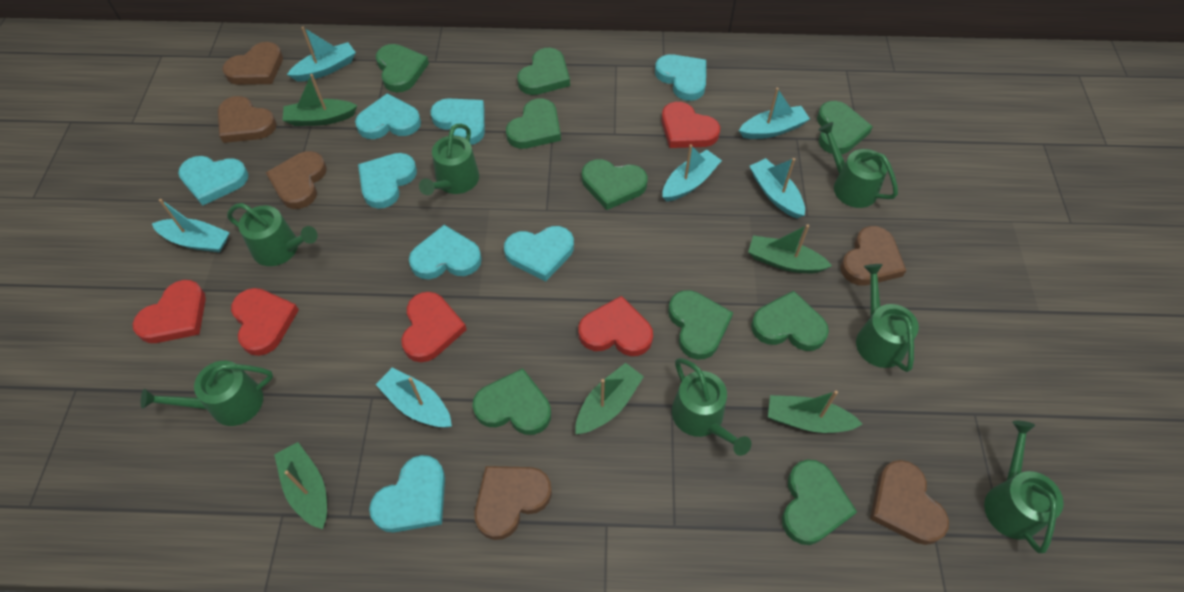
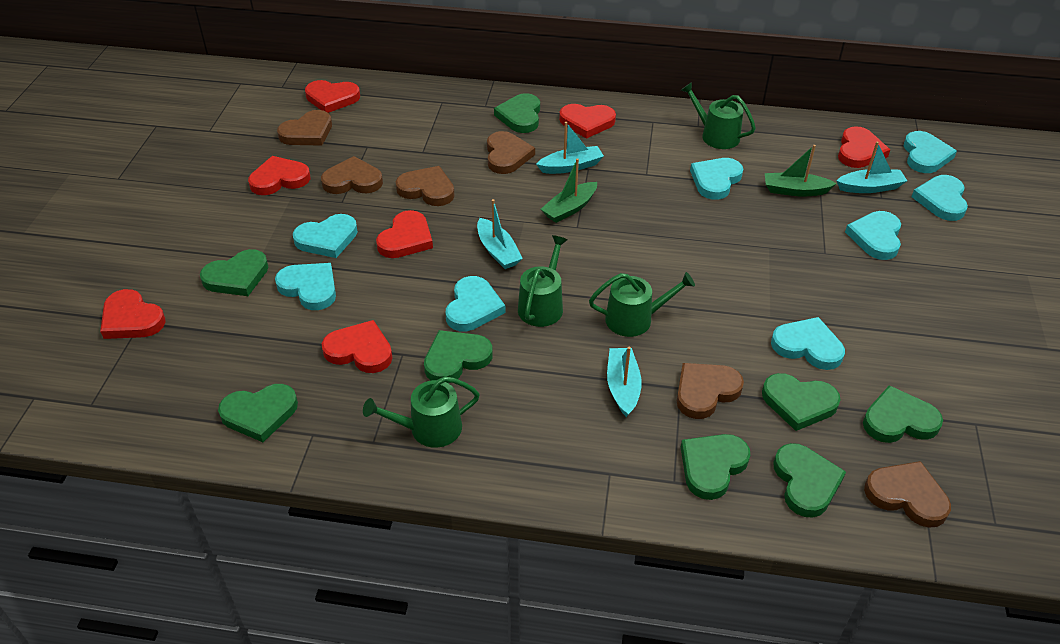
green boat: [274,442,327,529] [283,74,357,126] [576,363,644,434] [748,224,832,273] [768,390,862,433] = 5 -> [541,158,597,223] [765,145,837,197] = 2
green heart: [376,44,429,93] [472,368,551,435] [506,99,561,149] [517,48,570,95] [582,159,647,210] [668,290,733,360] [751,291,829,351] [782,460,857,545] [817,101,873,154] = 9 -> [200,249,268,296] [218,384,298,442] [424,330,493,383] [494,93,540,133] [681,434,750,500] [762,373,840,431] [773,443,846,518] [863,385,943,443] = 8
green watering can: [141,361,273,426] [227,203,318,266] [419,124,479,195] [672,358,751,456] [818,122,898,208] [856,264,919,372] [984,421,1064,553] = 7 -> [363,377,480,448] [518,235,567,327] [589,272,695,337] [681,82,756,149] = 4
red heart: [133,280,206,343] [231,288,299,356] [401,292,467,362] [578,296,653,356] [661,102,720,148] = 5 -> [100,289,166,339] [248,156,311,195] [305,80,360,113] [322,320,392,373] [376,210,433,258] [559,104,616,139] [838,126,890,168] = 7
turquoise boat: [152,199,230,253] [287,27,356,81] [375,367,452,428] [662,144,722,201] [739,88,810,139] [750,158,805,219] = 6 -> [477,199,523,269] [536,122,604,174] [607,347,642,417] [837,142,907,193] = 4

